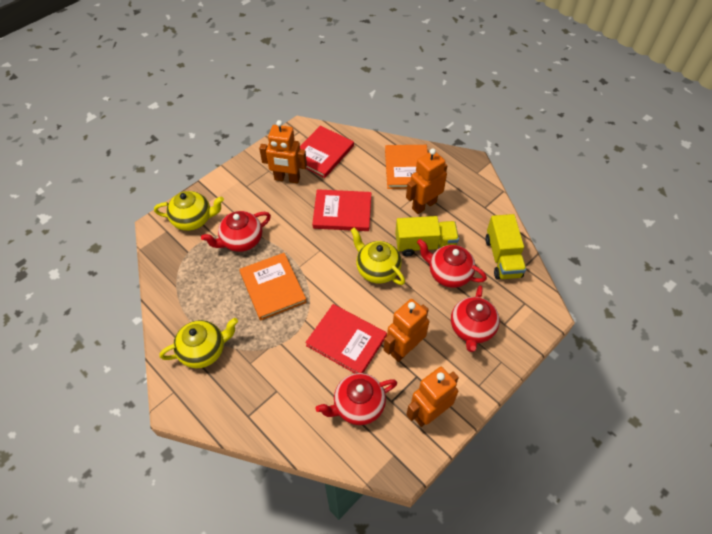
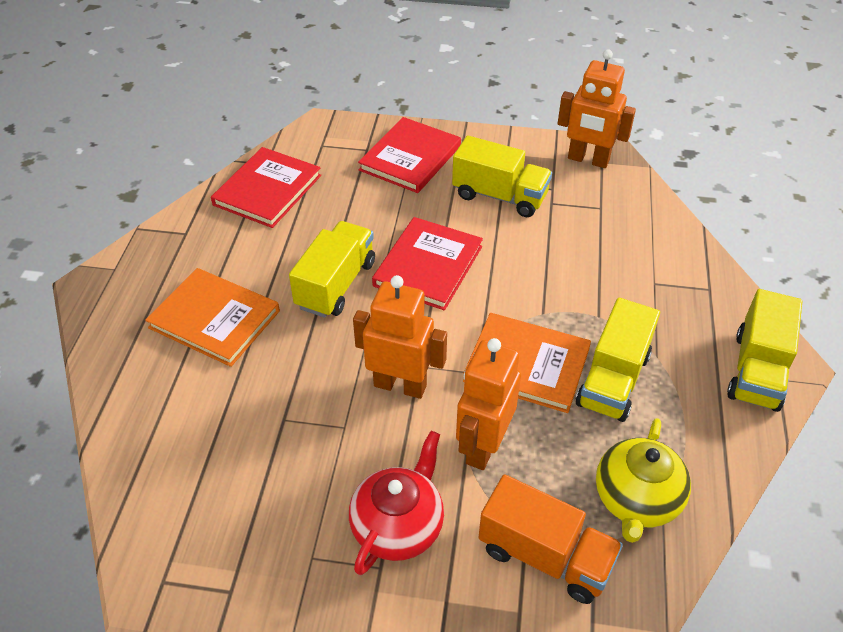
orange robot: [259,120,307,184] [384,299,430,362] [406,148,447,214] [406,367,459,427] = 4 -> [353,275,447,399] [456,338,521,470] [558,49,636,168] = 3
orange truck: none = 0 -> [478,474,623,604] = 1
red teapot: [201,211,271,252] [316,373,397,425] [417,239,487,288] [451,285,500,352] = 4 -> [349,431,444,575] = 1
yellow teapot: [154,191,224,231] [159,318,238,368] [351,227,405,285] = 3 -> [596,418,691,543] = 1
yellow truck: [395,216,459,256] [485,214,526,280] = 2 -> [289,221,375,318] [452,135,552,217] [576,298,660,422] [727,289,802,412] = 4

